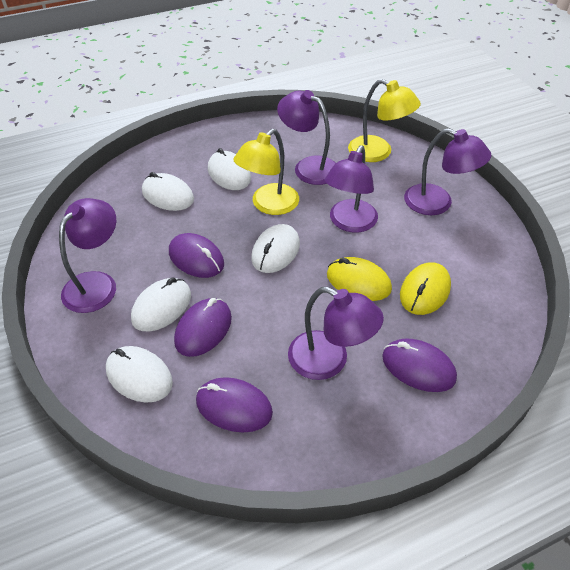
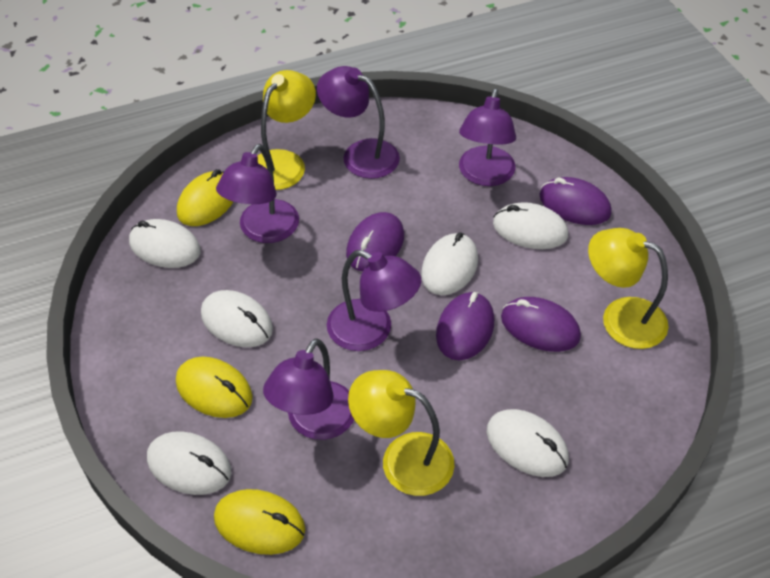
white mouse: [106,346,173,403] [131,278,191,332] [142,172,194,211] [208,148,251,190] [251,224,300,273] = 5 -> [129,219,201,268] [147,431,231,495] [201,290,273,347] [421,232,478,295] [487,409,569,477] [493,202,568,249] = 6
yellow lamp: [233,129,299,215] [348,79,421,162] = 2 -> [258,70,316,190] [348,370,454,496] [588,228,669,349] = 3
yellow mouse: [327,257,392,301] [400,262,451,315] = 2 -> [176,357,253,418] [177,169,233,226] [214,489,305,555] = 3

